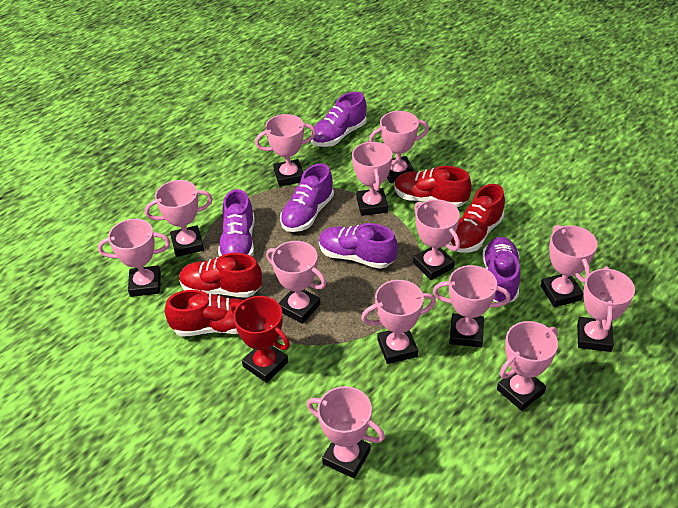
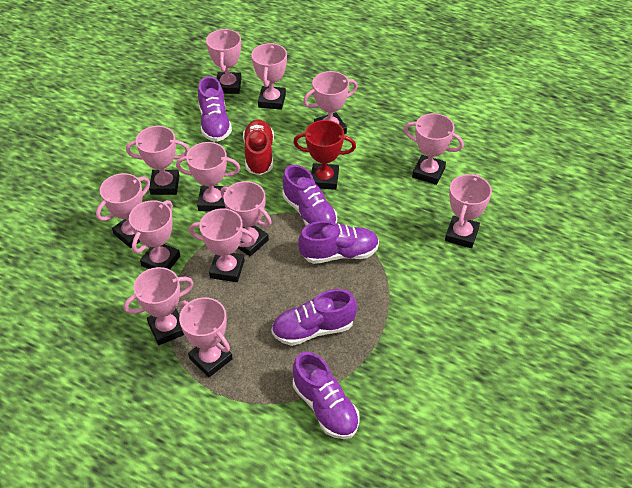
red shoe: [165,290,243,337] [179,253,262,298] [394,166,472,207] [449,184,505,253] = 4 -> [243,119,274,175] = 1

